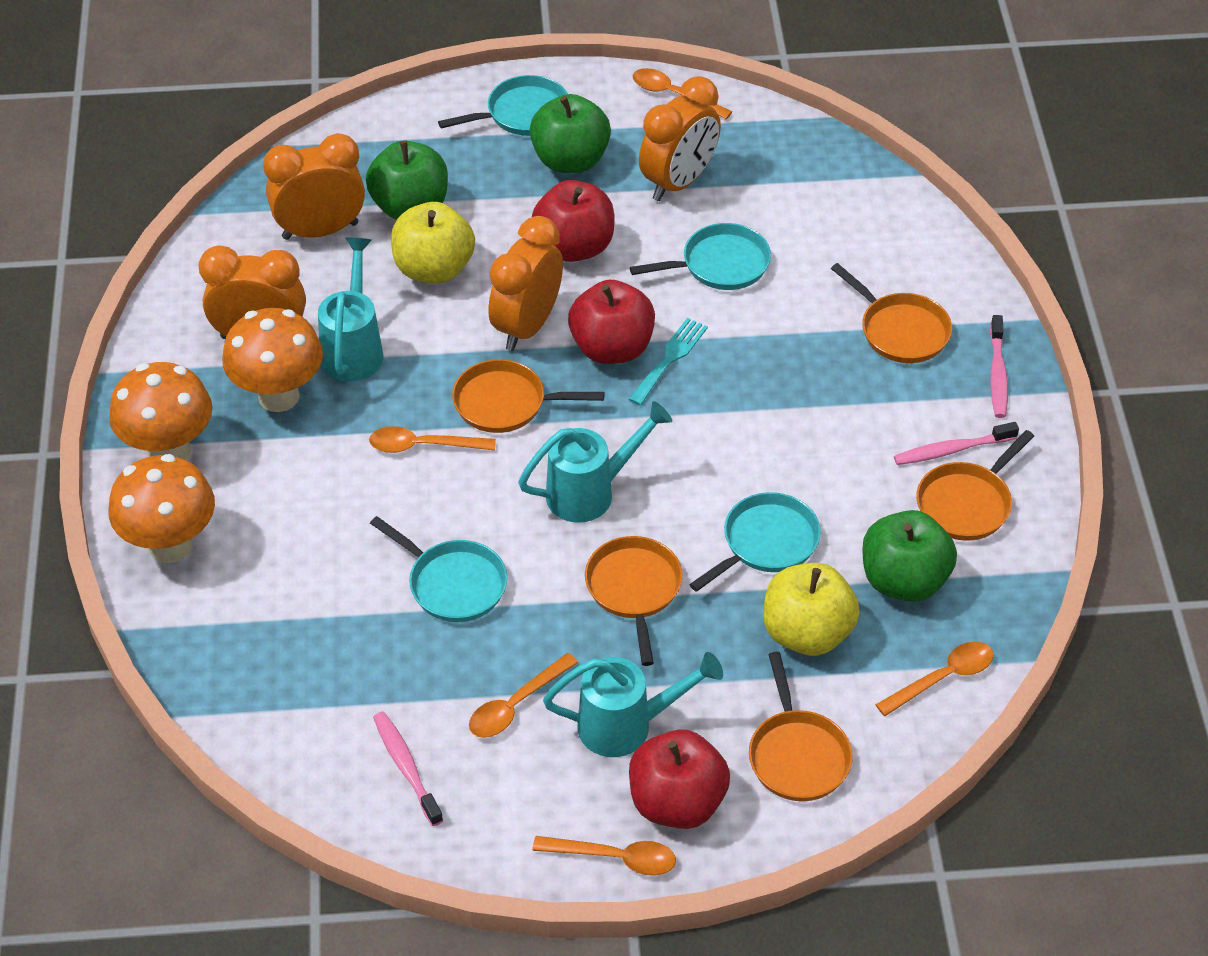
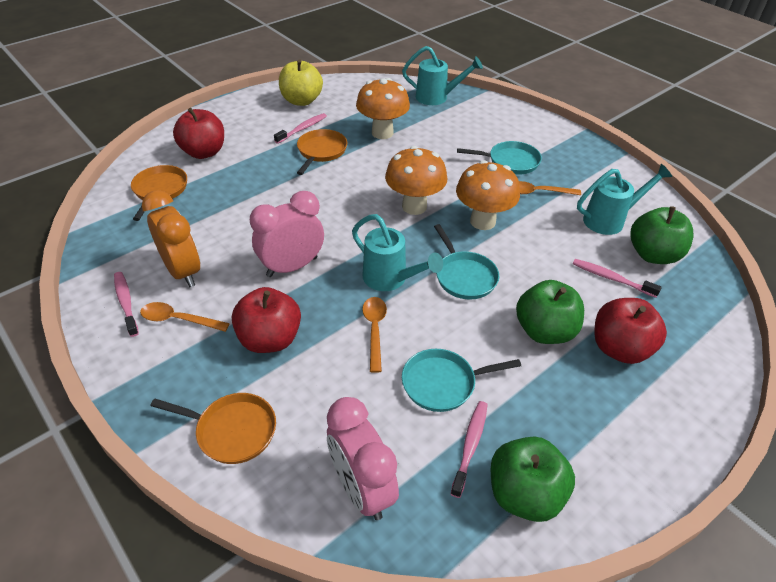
orange clock: [199,245,306,339] [263,133,365,240] [488,216,563,351] [639,76,721,201] = 4 -> [142,190,200,287] = 1
orange pan: [452,359,604,433] [585,536,683,666] [749,652,853,801] [831,263,952,363] [916,430,1034,541] = 5 -> [131,165,187,221] [150,393,276,464] [297,129,347,175] = 3
orange spoon: [369,426,496,453] [469,653,578,738] [532,836,676,876] [633,68,732,119] [875,641,994,716] = 5 -> [140,302,230,332] [362,297,387,373] [519,181,581,195] = 3
pink clock: none = 0 -> [250,191,324,277] [327,397,399,520] = 2
pink toothbrush: [373,712,443,826] [894,422,1019,465] [990,315,1008,418] = 3 -> [114,272,139,337] [274,113,327,144] [451,401,488,498] [573,259,662,298] = 4
turquoise fork: [629,318,708,405] = 1 -> none = 0
turquoise pan: [370,516,507,622] [438,75,568,136] [630,223,771,290] [689,492,821,592] = 4 -> [402,349,521,412] [434,224,499,300] [457,141,542,174] = 3
yellow apple: [391,202,475,284] [764,563,860,656] = 2 -> [279,59,323,106] = 1

